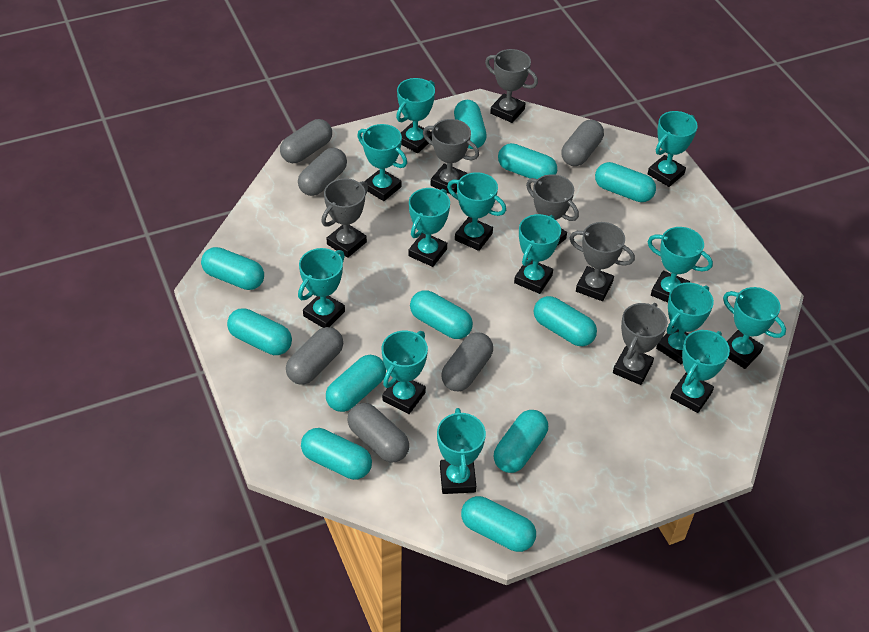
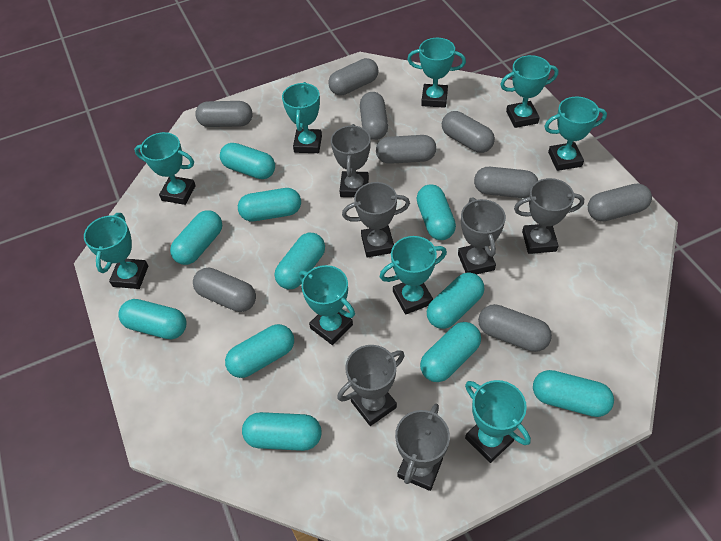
grey capsule: [280,119,332,163] [286,327,343,385] [298,148,347,196] [347,403,409,463] [441,332,493,391] [562,120,604,166] = 6 -> [193,268,256,312] [195,101,253,127] [328,58,379,96] [360,92,388,140] [376,135,436,164] [442,111,495,153] [474,167,538,198] [478,304,552,352] [588,184,652,221] = 9
turquoise trophy: [298,248,345,328] [357,124,407,201] [382,331,428,414] [396,78,435,153] [408,188,450,267] [437,408,486,494] [447,172,506,251] [514,214,561,294] [647,227,713,302] [648,111,698,187] [656,283,714,364] [670,330,730,413] [723,287,786,369] = 13 -> [84,213,148,289] [134,132,196,205] [282,82,322,153] [299,265,355,345] [380,236,447,315] [407,38,466,108] [465,380,531,463] [500,55,558,128] [544,96,607,171] = 9

